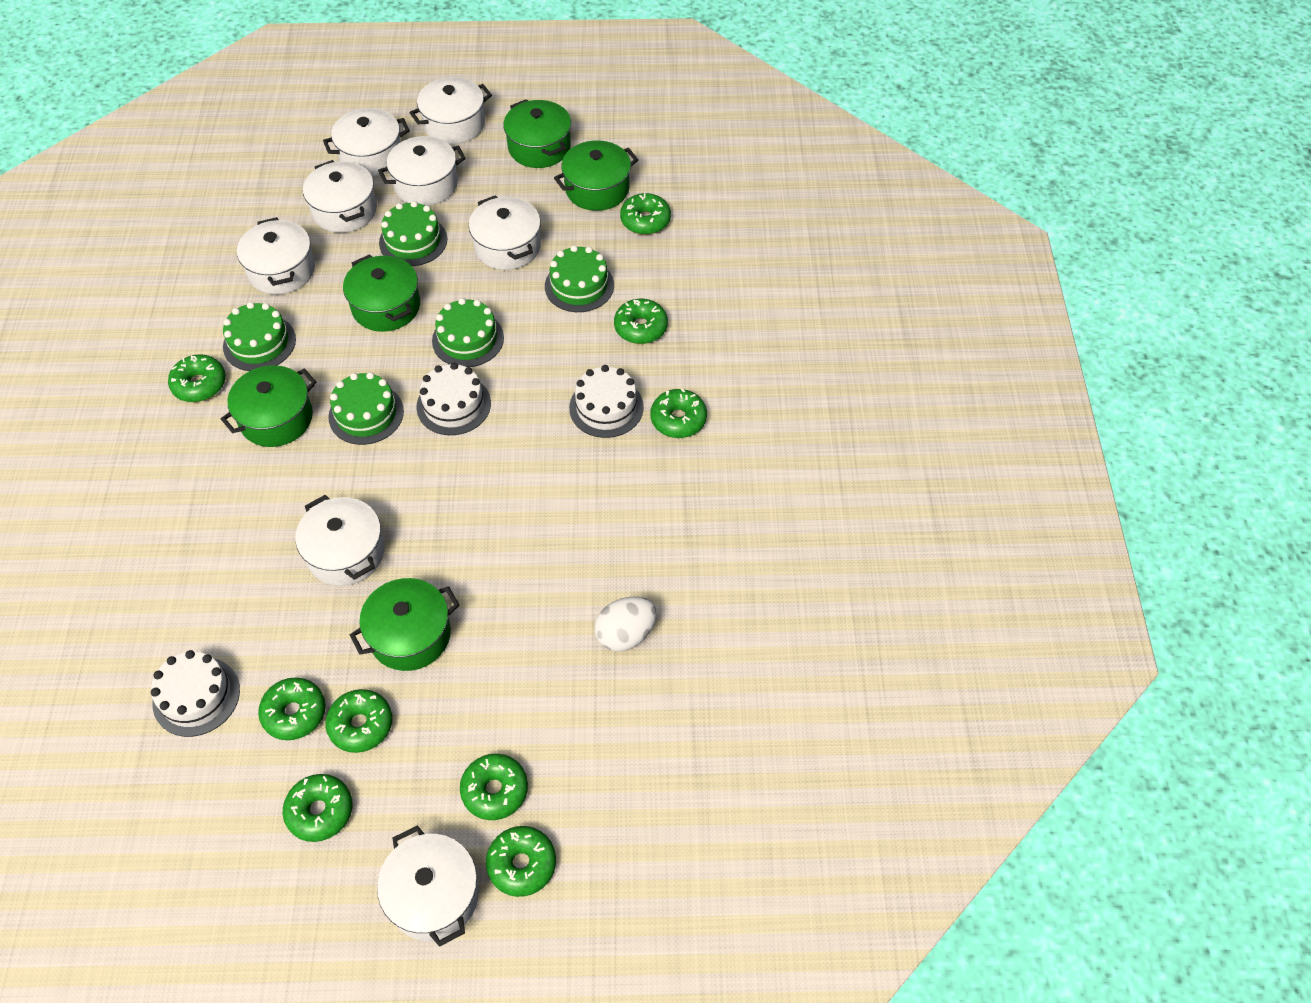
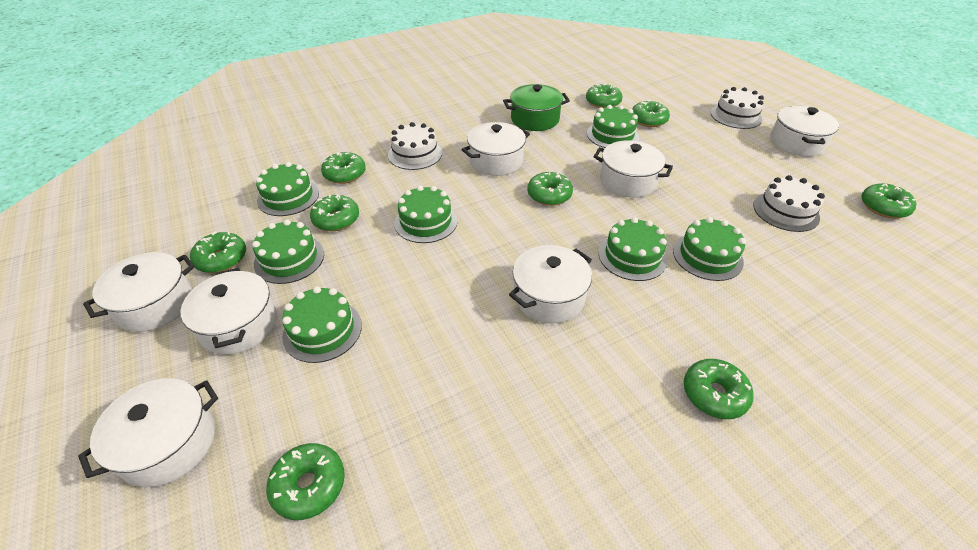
green cake: [223,302,296,371] [328,372,404,445] [379,201,447,266] [432,298,504,367] [545,245,614,312] = 5 -> [252,220,324,284] [256,162,319,216] [282,286,362,363] [394,185,458,243] [587,105,639,148] [599,217,667,281] [673,217,746,281] = 7
green pot: [221,365,317,447] [343,254,420,332] [350,578,459,671] [503,99,571,168] [554,140,638,211] = 5 -> [503,84,570,131] = 1
white egg: [595,597,657,652] = 1 -> none = 0
white pot: [237,217,315,294] [295,495,385,586] [303,160,377,233] [323,108,410,177] [377,825,479,947] [378,136,466,206] [410,77,492,144] [468,195,541,270] = 8 -> [78,378,218,487] [83,252,195,332] [180,268,277,355] [461,122,530,176] [509,245,592,323] [593,140,673,198] [770,106,839,157] = 7

